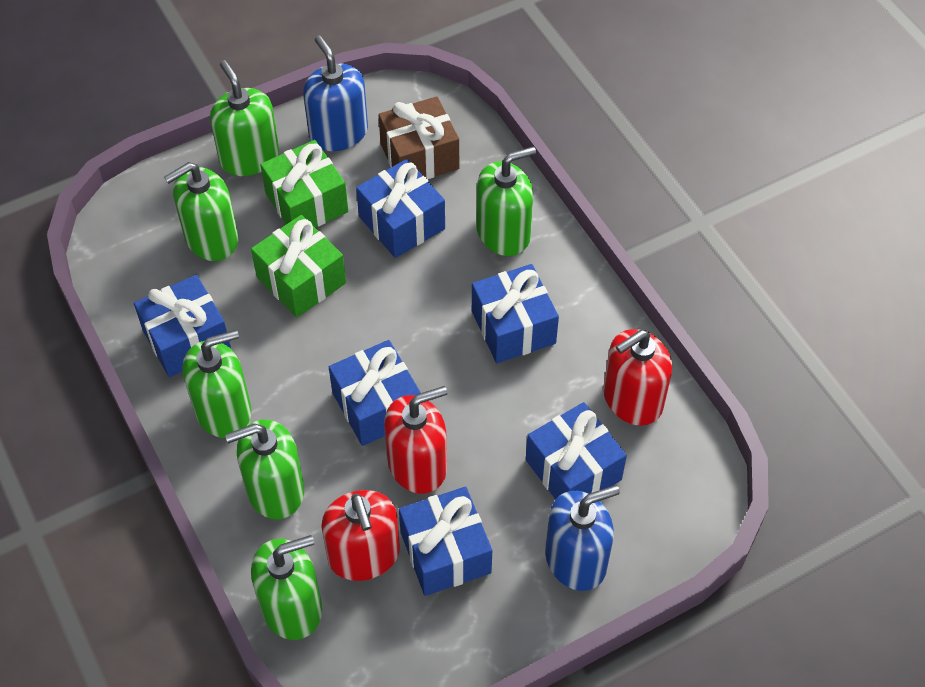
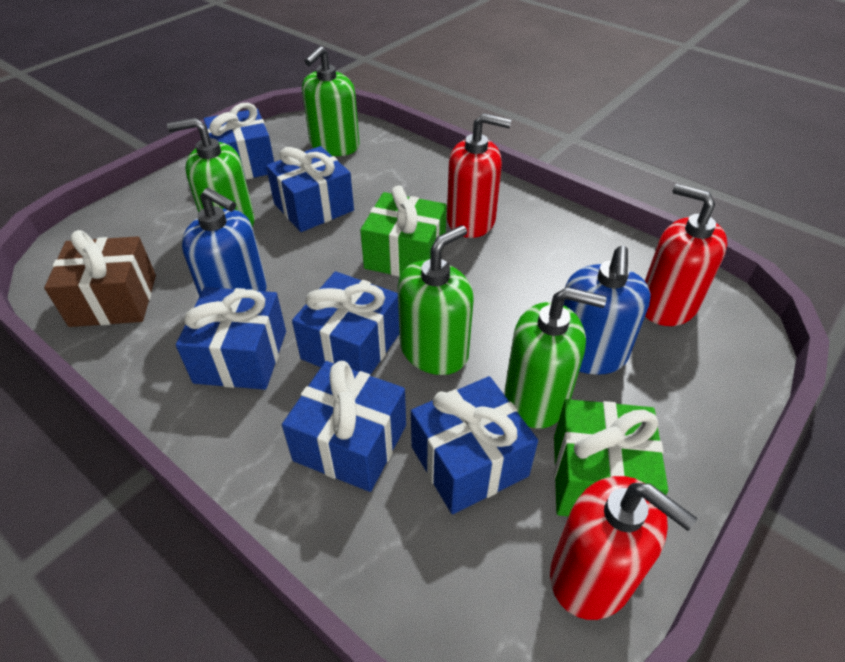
green soap dispenser: [164,162,239,261] [183,330,251,438] [210,60,279,176] [225,419,304,519] [251,535,322,640] [477,146,536,256] = 6 -> [167,118,255,228] [302,46,360,156] [398,225,474,375] [505,287,607,429] = 4

